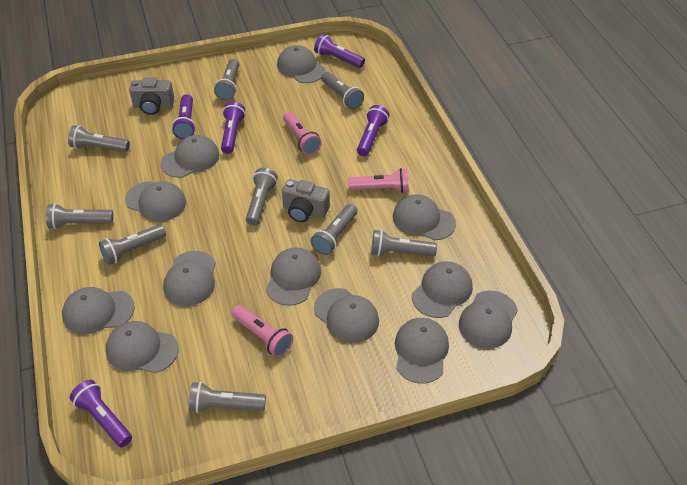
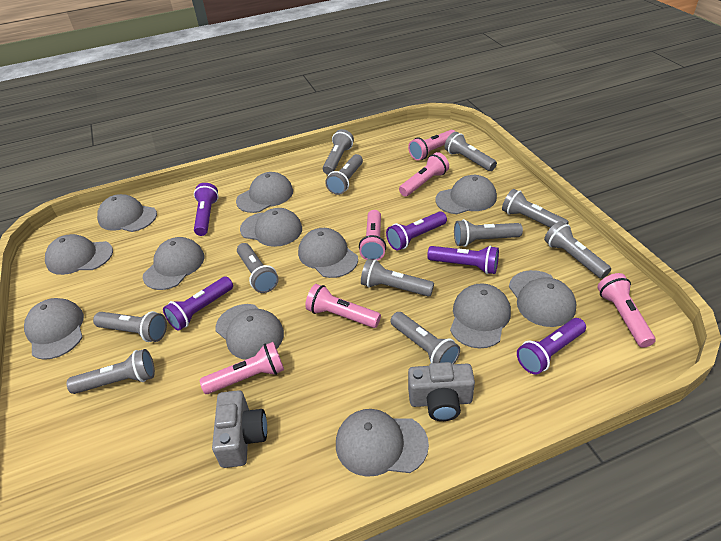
grey flashlight: [46,203,113,229] [68,125,130,152] [99,224,166,265] [189,382,266,413] [214,59,239,100] [246,168,278,226] [311,204,357,255] [321,72,364,109] [371,230,437,256] = 9 -> [67,349,155,394] [93,311,167,342] [237,243,279,293] [323,129,354,175] [325,154,363,195] [361,259,434,297] [390,312,460,364] [445,132,497,171] [454,219,523,247] [502,189,569,228] [544,221,611,279] = 11
pink flashlight: [231,305,293,357] [283,112,322,155] [348,168,409,193] = 3 -> [200,342,284,394] [305,284,381,328] [359,210,386,260] [399,152,449,196] [408,130,456,161] [598,273,656,348] = 6

